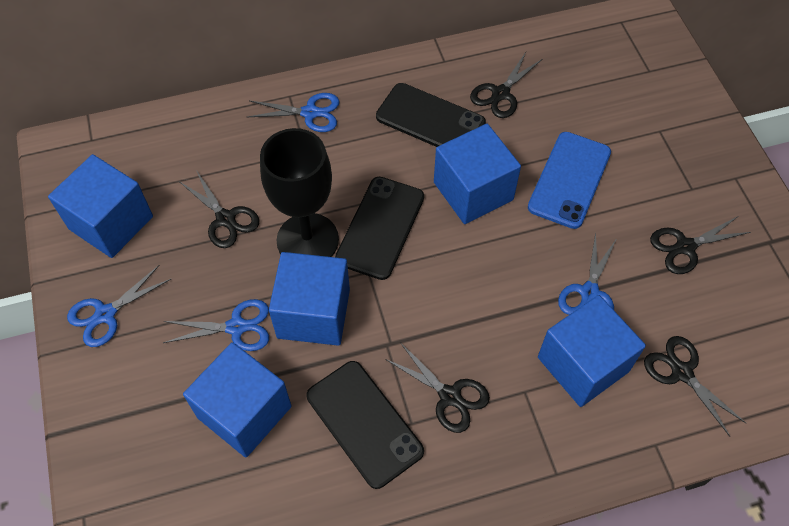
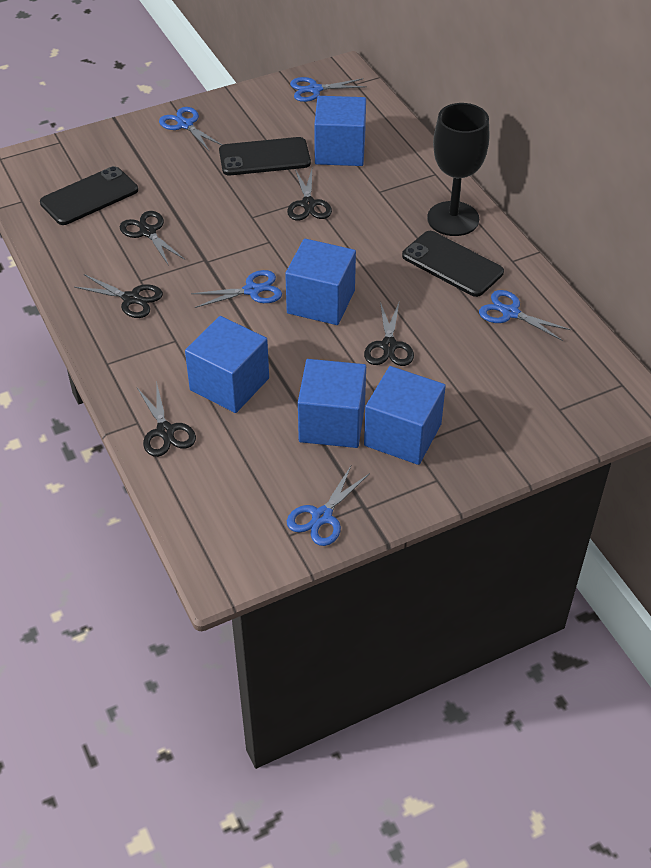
blue phone: [528,132,611,229] = 1 -> none = 0
blue scissors: [67,265,171,347] [163,299,269,351] [247,93,339,132] [558,232,617,315] = 4 -> [159,107,222,152] [191,270,282,308] [287,466,370,546] [290,77,367,102] [479,290,571,341] = 5

